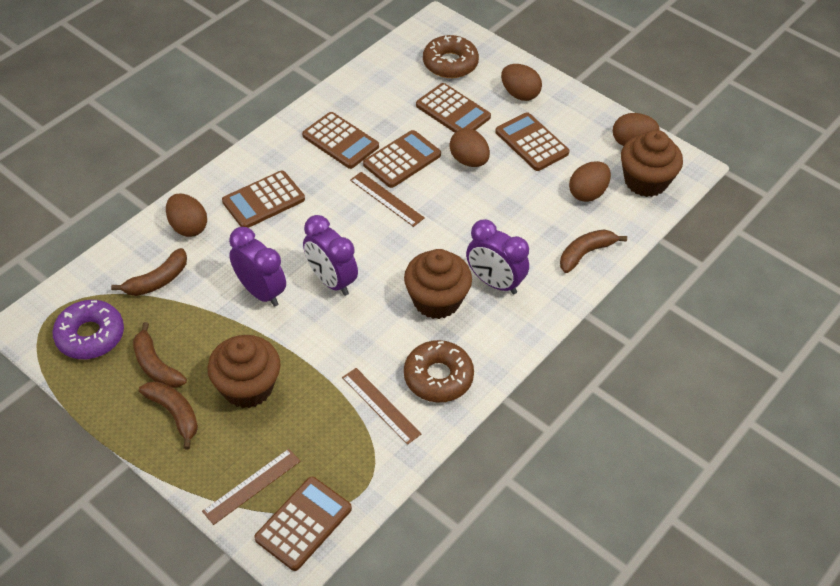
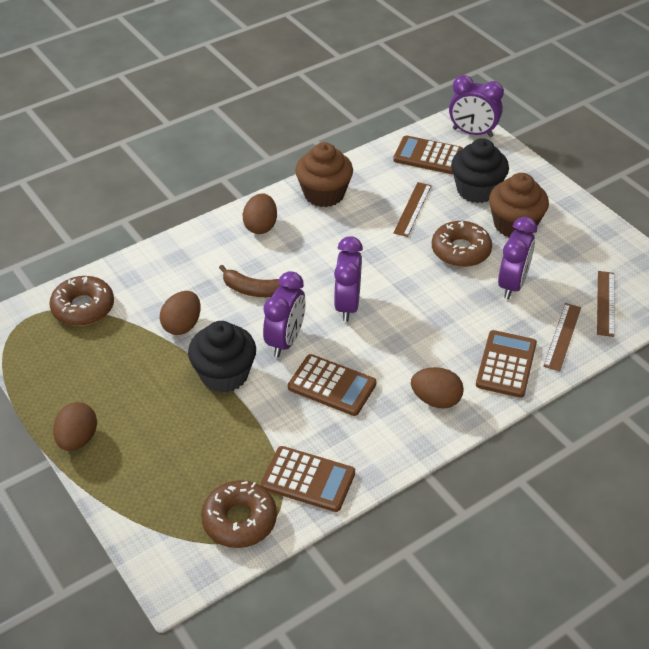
black cupcake: none = 0 -> [188,321,256,393] [451,138,509,203] = 2
brown banana: [111,248,187,296] [133,322,187,388] [139,381,198,450] [560,229,627,273] = 4 -> [219,265,281,297] = 1
brown calculator: [222,171,305,228] [254,477,352,571] [302,112,379,169] [363,130,441,188] [416,83,491,133] [495,112,569,171] = 6 -> [261,446,355,512] [288,354,376,416] [393,135,463,174] [476,330,537,398] = 4
brown cupcake: [208,335,281,408] [404,249,472,319] [621,130,683,197] = 3 -> [295,142,353,207] [489,173,549,237] = 2
brown donut: [404,340,474,402] [423,35,479,78] = 2 -> [49,276,114,326] [201,480,277,548] [432,221,492,267] = 3
brown egg: [166,194,207,237] [449,129,490,167] [501,64,542,101] [569,161,611,202] [613,113,660,146] = 5 -> [53,402,97,451] [160,291,201,335] [243,193,277,234] [411,367,464,409] = 4
purple clock: [229,227,286,307] [303,215,358,296] [466,219,529,294] = 3 -> [263,271,306,357] [334,236,363,322] [449,75,504,137] [498,217,537,299] = 4
purple donut: [52,300,124,359] = 1 -> none = 0

